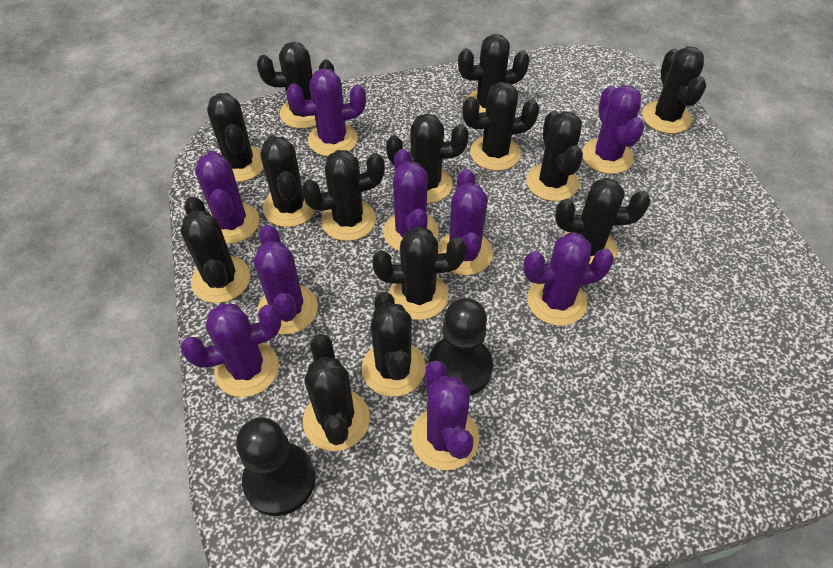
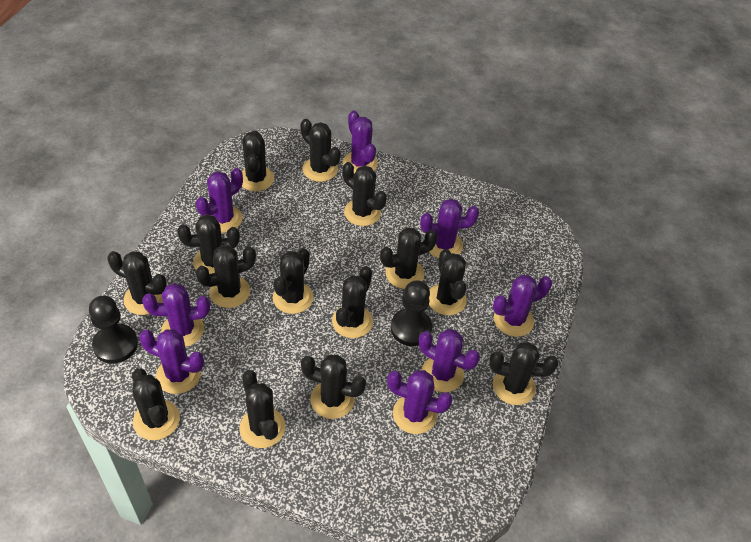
purple cactus: [180,304,282,397] [195,151,259,244] [254,225,318,335] [286,68,366,157] [383,149,439,251] [411,360,479,470] [438,169,493,275] [523,232,614,326] [582,85,644,174] = 9 -> [139,329,204,394] [142,283,210,347] [196,168,243,233] [343,110,378,174] [387,370,453,434] [419,329,480,392] [420,199,479,258] [493,275,552,337] = 8

